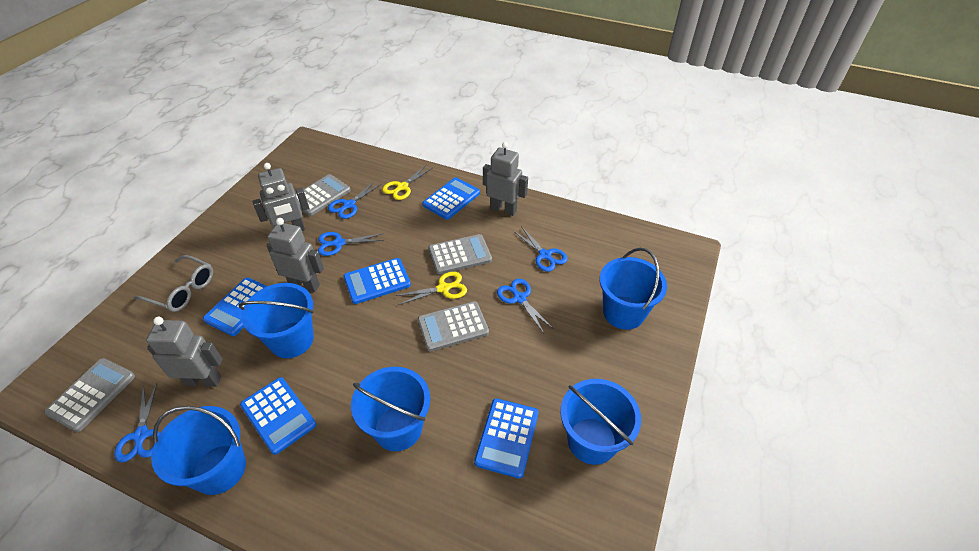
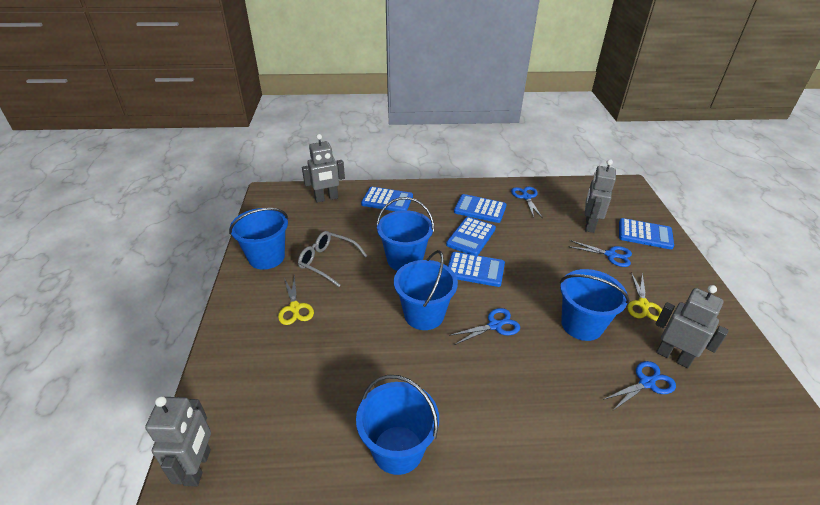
blue scissors: [114,383,160,462] [318,232,384,256] [328,181,381,219] [497,279,554,333] [513,226,568,272] = 5 -> [449,308,520,345] [511,187,543,218] [568,240,632,267] [603,361,676,410] = 4
grey calculator: [44,358,135,432] [296,174,351,216] [418,301,489,352] [428,234,492,274] = 4 -> none = 0

